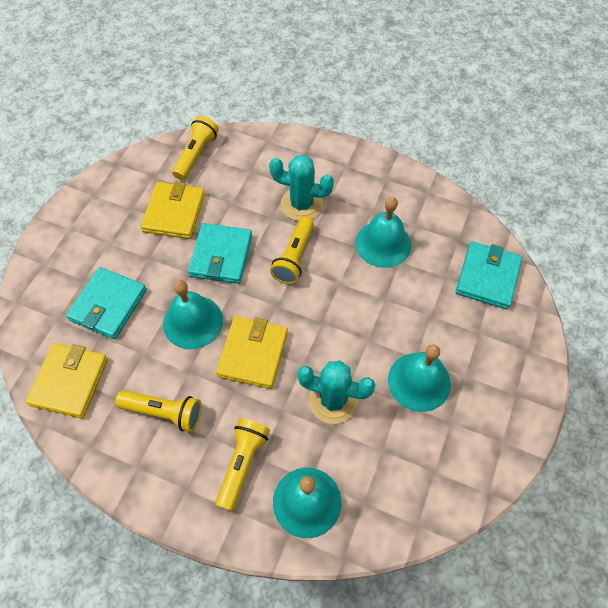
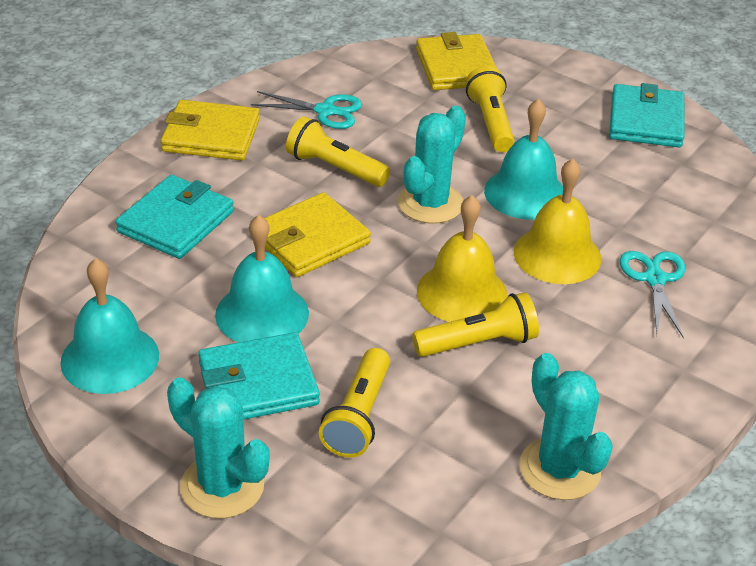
turquoise bell: [163,280,223,349] [273,468,341,538] [355,197,411,268] [388,344,451,412] = 4 -> [60,258,159,394] [215,215,309,342] [484,98,563,220] = 3
turquoise cactus: [269,155,334,221] [297,360,375,424] = 2 -> [167,377,270,519] [398,106,466,224] [519,353,613,500] = 3
turquoise scissors: none = 0 -> [251,91,362,129] [619,251,685,338] = 2
yellow bell: none = 0 -> [417,195,508,322] [514,159,602,284] = 2

